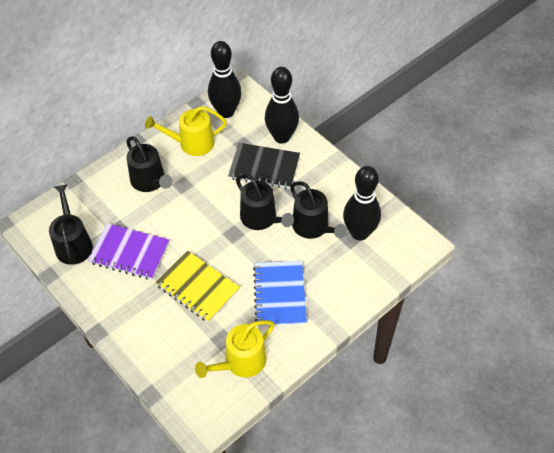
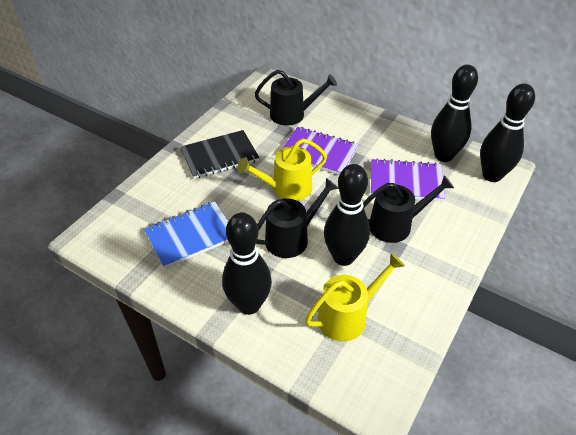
black bowling pin: [208,41,242,118] [265,67,299,144] [343,166,381,241] = 3 -> [222,213,272,315] [324,164,370,266] [431,65,478,162] [480,83,535,182] = 4
black watering can: [49,184,93,265] [126,136,173,192] [236,174,294,230] [290,181,347,239] = 4 -> [255,70,337,126] [256,178,339,258] [363,175,454,243] = 3
purple notebook: [88,223,169,280] = 1 -> [282,127,359,175] [371,158,445,201] = 2
yellow notebook: [155,251,240,323] = 1 -> none = 0

